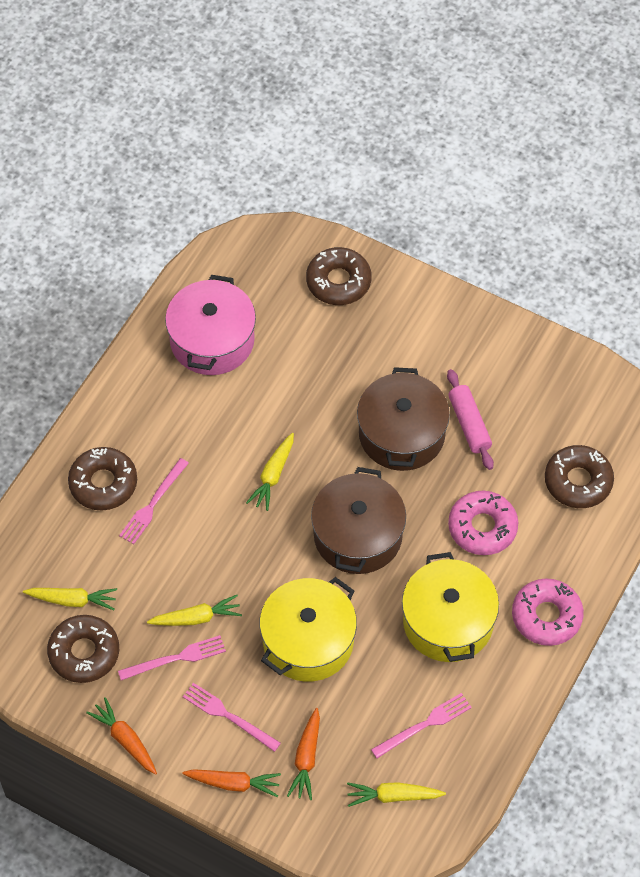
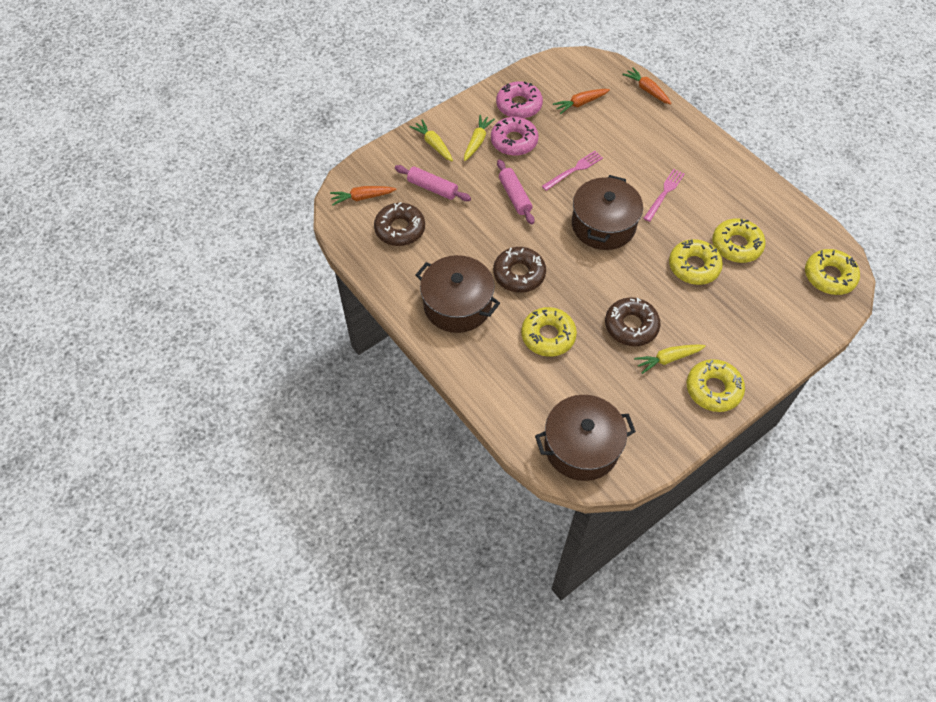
brown donut: [47,615,119,683] [68,447,137,511] [306,247,372,305] [545,445,614,508] = 4 -> [374,202,425,246] [493,247,546,293] [605,297,661,346] = 3
brown pot: [311,467,406,574] [357,367,450,471] = 2 -> [416,255,500,333] [535,395,636,481] [572,175,643,250] = 3
pink fork: [118,635,226,680] [119,458,189,544] [183,683,281,752] [371,693,472,758] = 4 -> [542,151,603,191] [643,169,685,222] = 2
pink pot: [165,275,256,375] = 1 -> none = 0
pink rolling pin: [447,369,494,470] = 1 -> [395,165,471,201] [497,159,534,224] = 2
yellow carrot: [23,588,117,610] [147,595,242,626] [246,433,294,511] [347,782,446,807] = 4 -> [410,120,453,161] [464,115,495,161] [634,344,706,374] = 3
yellow donut: none = 0 -> [521,307,577,357] [669,239,723,285] [687,359,745,412] [712,219,766,263] [805,249,860,295] = 5
yellow pot: [260,577,357,682] [402,552,499,662] = 2 -> none = 0

